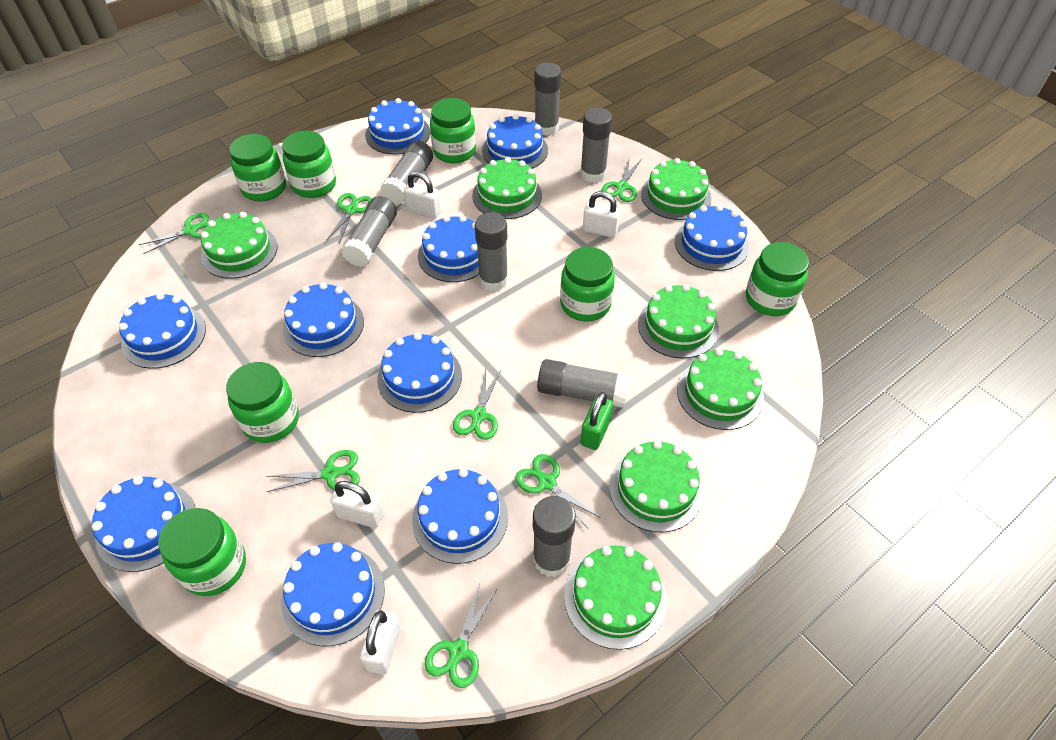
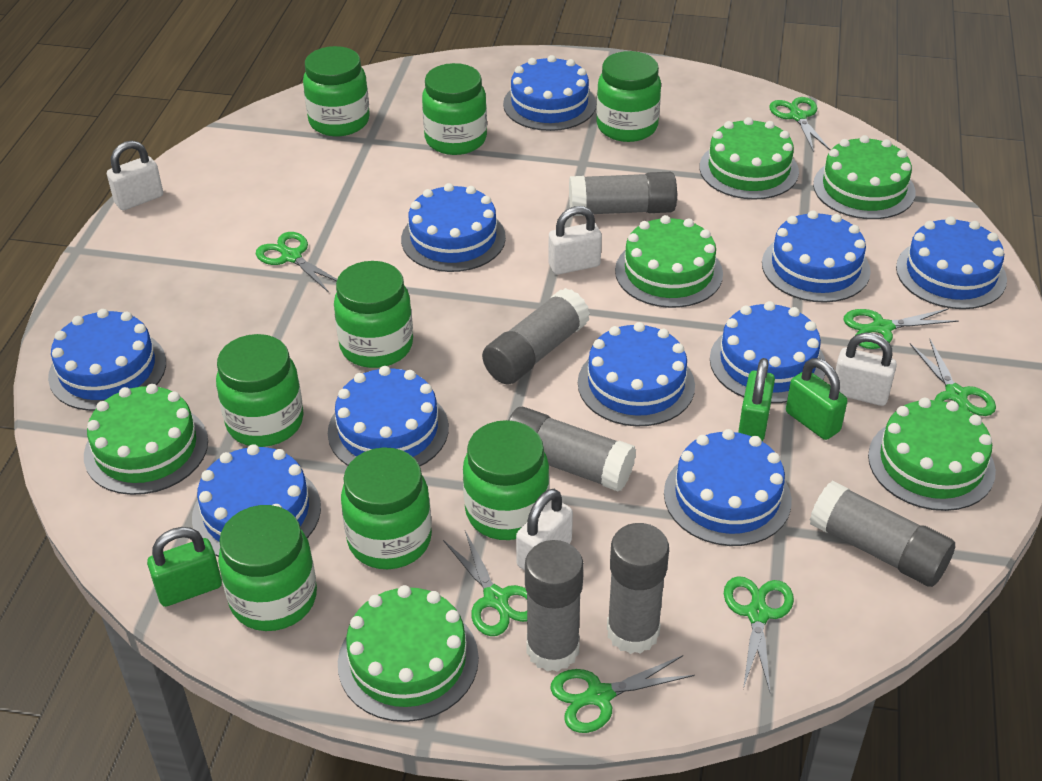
green cake: [201,212,277,279] [472,157,542,219] [564,546,667,650] [609,440,703,532] [638,284,719,359] [641,158,712,220] [677,348,764,430] = 7 -> [84,384,208,495] [338,585,479,722] [615,215,723,308] [699,117,799,200] [813,135,916,219] [868,398,996,511] = 6
green jar: [158,508,246,596] [226,362,299,443] [229,134,286,201] [282,130,336,198] [430,98,476,163] [560,247,615,322] [746,242,809,316] = 7 -> [216,334,304,447] [218,505,317,631] [303,46,370,136] [334,261,413,368] [341,447,432,569] [422,63,487,155] [463,420,549,540] [596,51,661,142] = 8
green padlock: [580,392,613,450] = 1 -> [147,527,222,607] [738,358,775,441] [786,358,847,440] = 3
grey glue stick: [341,196,397,267] [380,141,433,205] [475,212,508,291] [533,496,576,577] [534,63,561,136] [537,359,630,408] [580,108,612,183] = 7 -> [482,288,590,384] [508,407,636,492] [525,540,584,672] [569,172,677,216] [607,523,669,654] [810,481,955,587] = 6

